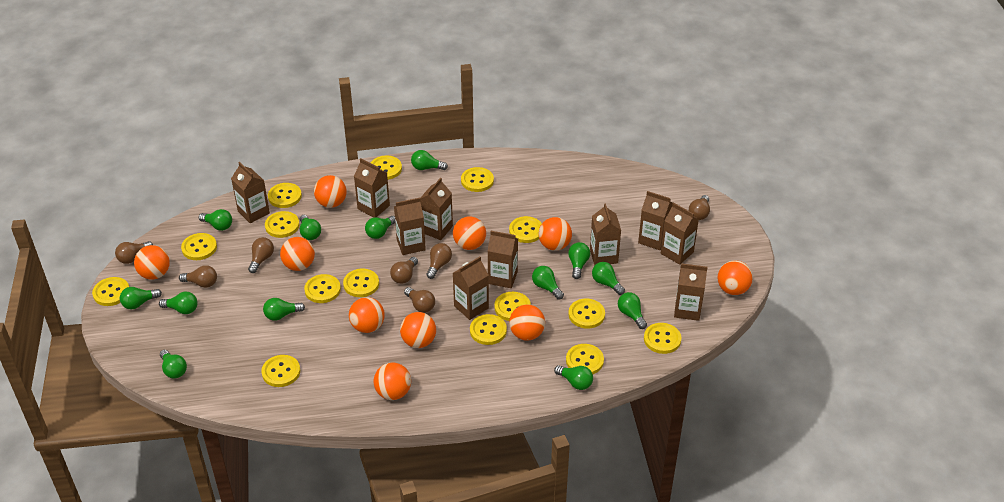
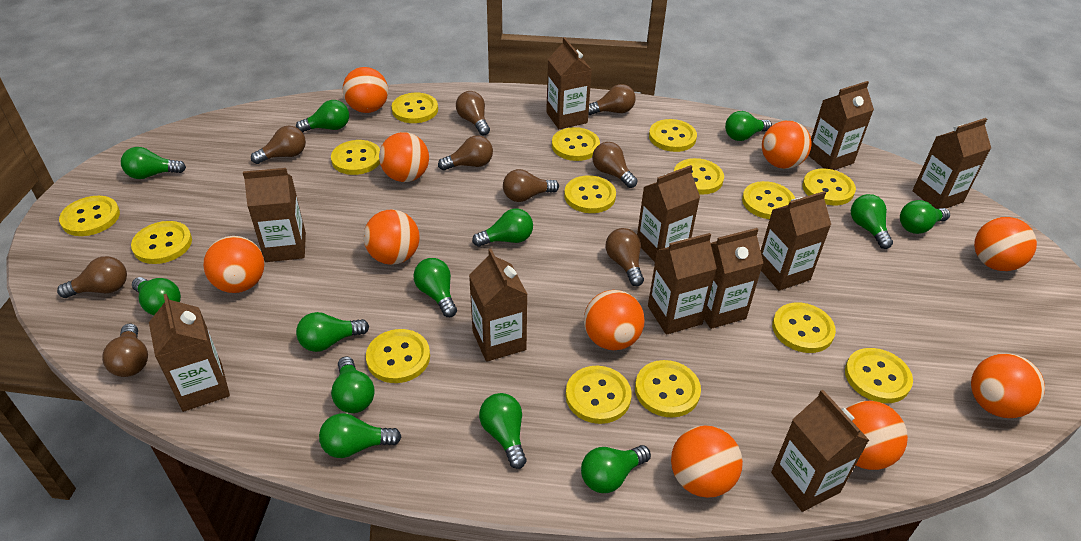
brown carton: [231,162,270,223] [354,158,390,217] [394,198,426,255] [420,178,453,240] [453,257,489,320] [488,231,518,288] [590,203,621,266] [638,191,673,250] [661,203,699,265] [674,263,708,321] = 10 -> [149,294,230,412] [243,168,306,262] [469,249,528,362] [546,37,592,129] [637,165,700,262] [648,233,717,335] [704,228,763,329] [761,191,831,291] [771,390,869,512] [808,81,874,170] [912,118,991,209] = 11
brown light bulb: [115,241,153,264] [179,265,217,288] [248,237,274,273] [390,257,418,284] [404,287,435,313] [426,243,452,279] [689,195,710,220] = 7 -> [57,256,127,298] [102,324,148,377] [251,126,306,164] [438,135,493,171] [456,91,490,136] [503,169,559,202] [588,84,636,115] [592,142,638,188] [606,228,644,286] = 9

